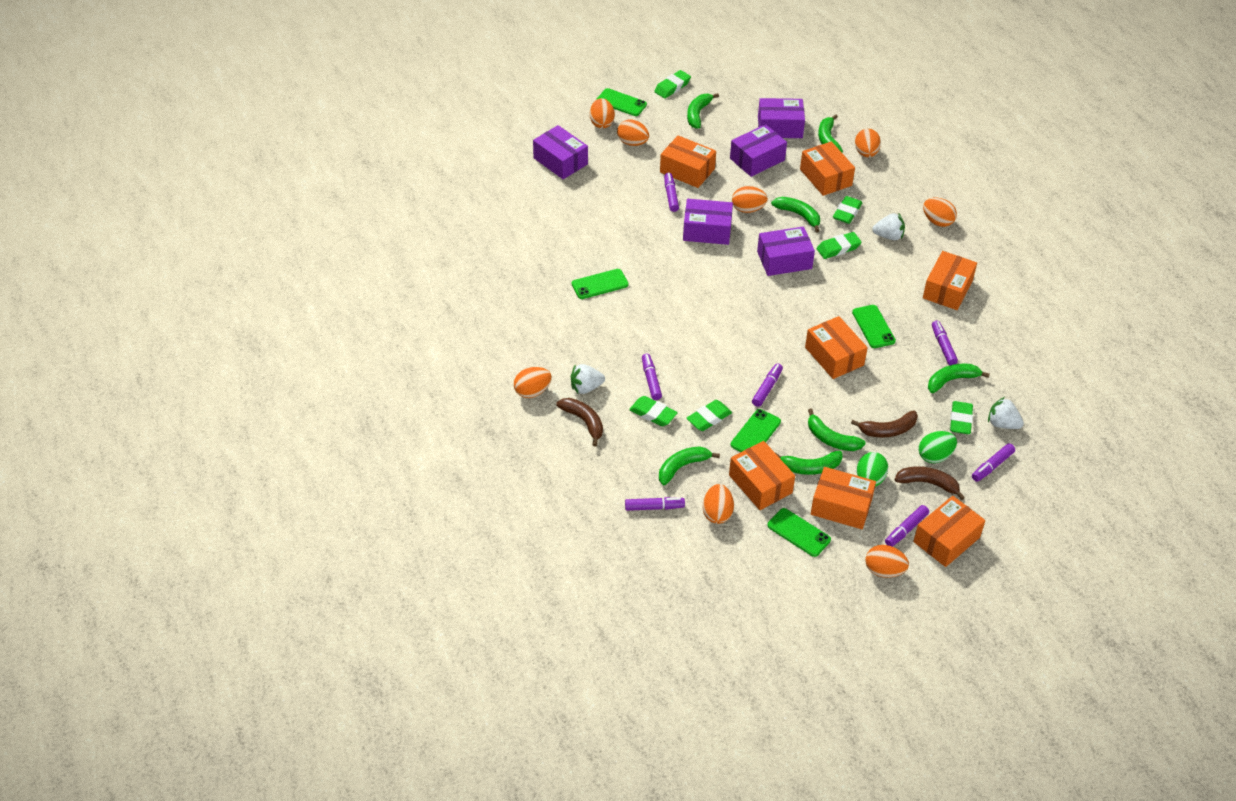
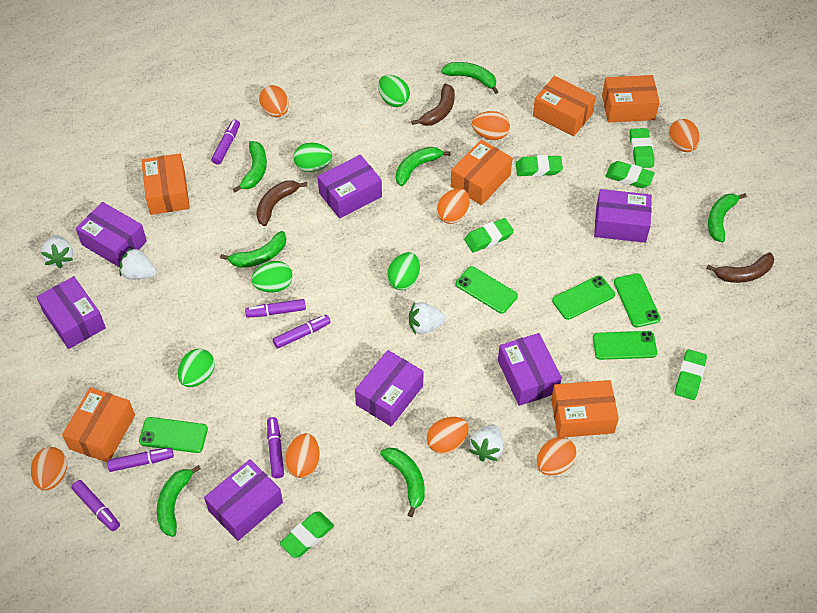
green egg: [857,452,888,487] [918,431,957,463] = 2 -> [178,349,215,387] [251,261,293,292] [293,143,332,172] [378,75,410,107] [387,252,420,290] = 5
orange box: [660,135,716,188] [729,441,795,510] [800,141,855,196] [805,316,868,379] [811,467,876,529] [913,496,985,567] [923,251,977,310] = 7 -> [62,387,135,462] [141,153,190,215] [451,140,513,205] [533,76,596,136] [551,380,619,438] [602,75,660,123] = 6
purple box: [533,125,588,179] [683,199,733,245] [730,124,787,177] [757,226,815,276] [758,98,805,138] = 5 -> [37,276,106,349] [76,202,147,268] [204,459,283,541] [318,155,382,219] [355,350,423,426] [498,333,562,406] [594,189,652,243] = 7
purple marker: [625,497,685,511] [642,354,662,400] [664,173,679,212] [752,363,783,407] [885,505,929,547] [932,321,958,365] [972,443,1015,482] = 7 -> [72,480,120,531] [107,447,174,472] [212,119,240,165] [245,299,306,318] [267,417,284,478] [273,315,331,349] = 6
white strawberry: [571,364,605,394] [872,213,905,240] [988,397,1024,429] = 3 -> [41,235,73,268] [120,247,157,279] [409,302,446,335] [469,424,503,461] = 4

